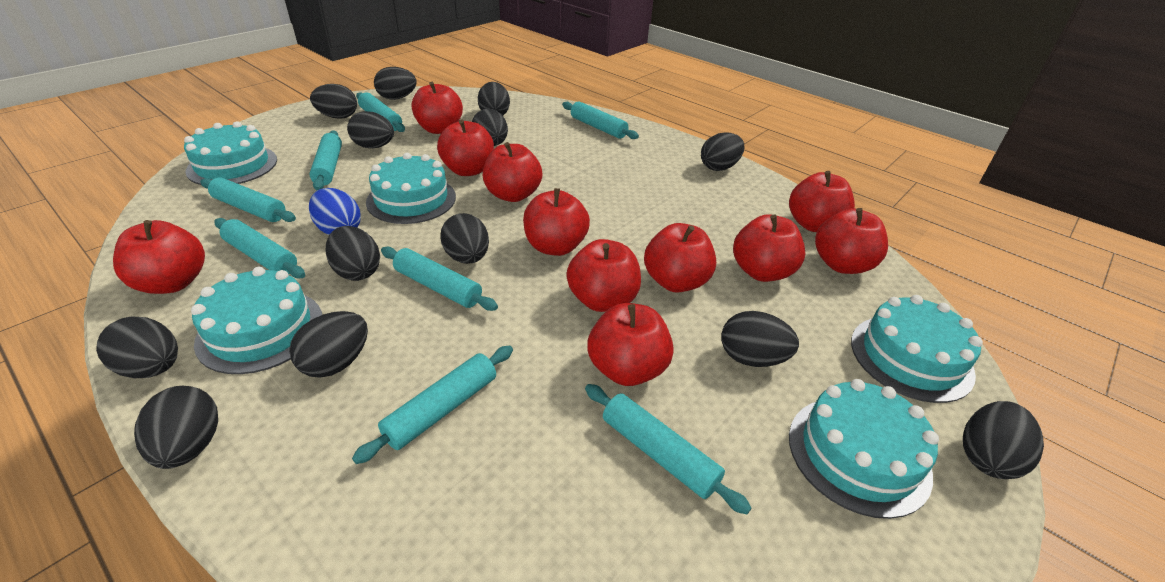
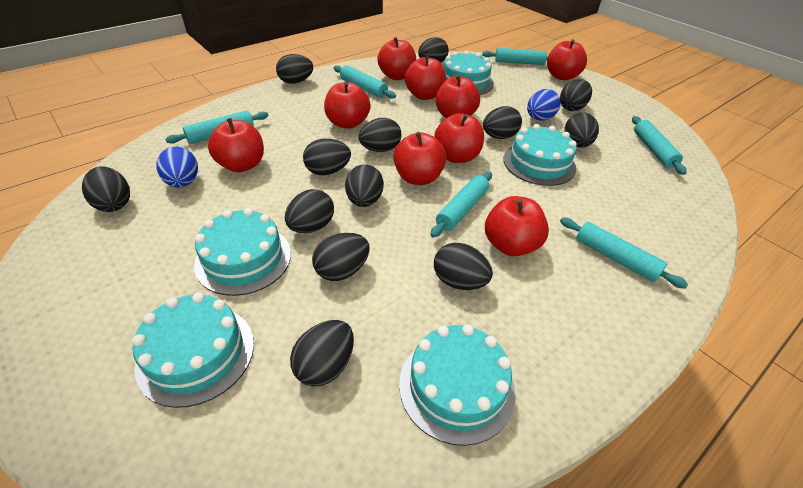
blue egg: [309,188,361,235] = 1 -> [156,147,198,188] [527,89,561,121] = 2
red apple: [113,220,205,294] [412,82,463,134] [437,120,494,176] [483,142,542,202] [523,188,590,256] [566,239,641,312] [587,303,674,386] [644,223,716,293] [733,214,805,282] [789,171,855,232] [815,208,888,274] = 11 -> [208,118,264,172] [324,82,371,129] [377,37,416,80] [393,132,447,185] [405,54,446,100] [434,113,484,163] [435,75,480,118] [485,196,549,256] [547,39,587,80] = 9
turquoise rolling pin: [200,177,296,222] [214,218,305,278] [310,130,342,190] [352,346,513,464] [356,92,405,132] [381,247,498,311] [562,101,639,139] [585,384,751,514] = 8 -> [165,111,269,144] [334,65,396,99] [430,172,492,237] [482,48,548,65] [560,217,688,289] [632,116,687,175] = 6

